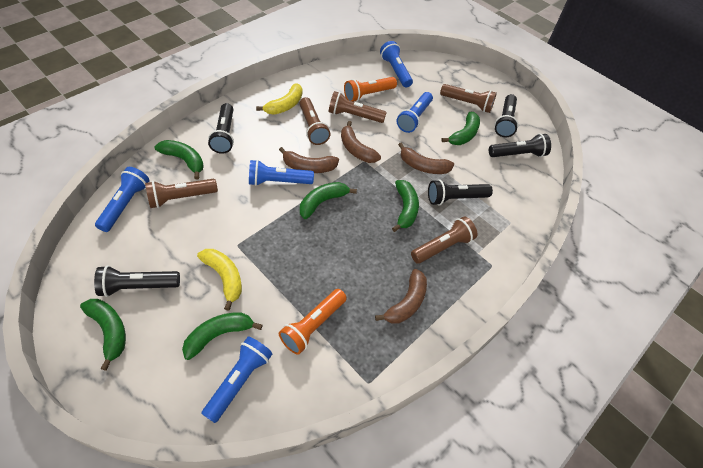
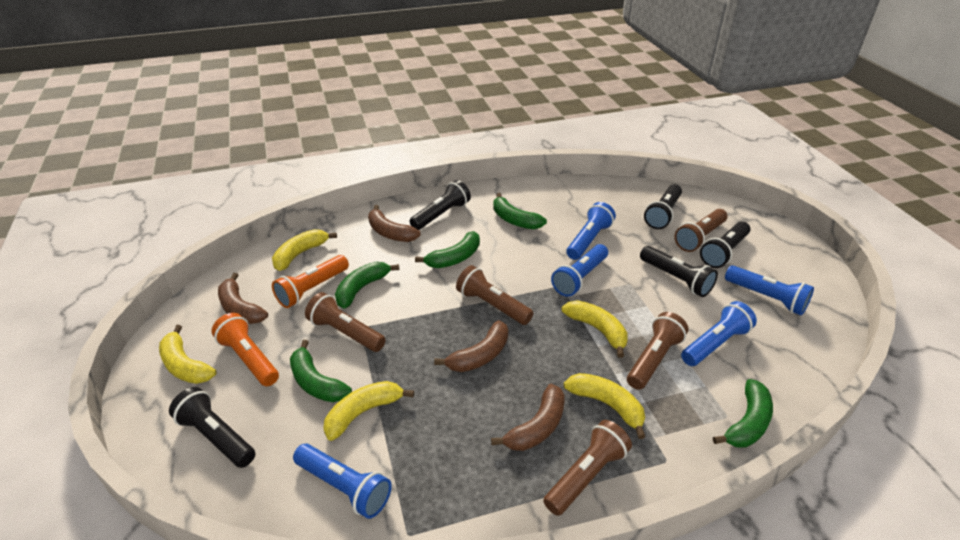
green banana: [80,299,126,371] [154,140,204,180] [182,312,263,360] [300,182,357,219] [392,180,419,232] [441,112,480,145] = 6 -> [290,340,352,402] [335,262,399,309] [415,231,480,268] [493,193,547,229] [713,379,773,448] = 5
yellow banana: [197,249,242,311] [256,83,302,115] = 2 -> [159,325,217,384] [272,229,337,271] [323,381,414,441] [561,300,628,358] [564,373,646,439] = 5

